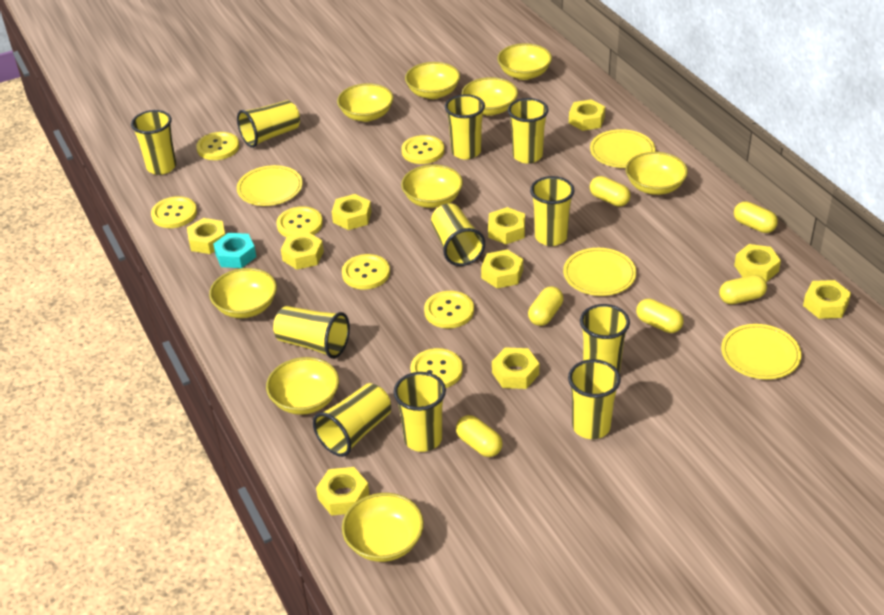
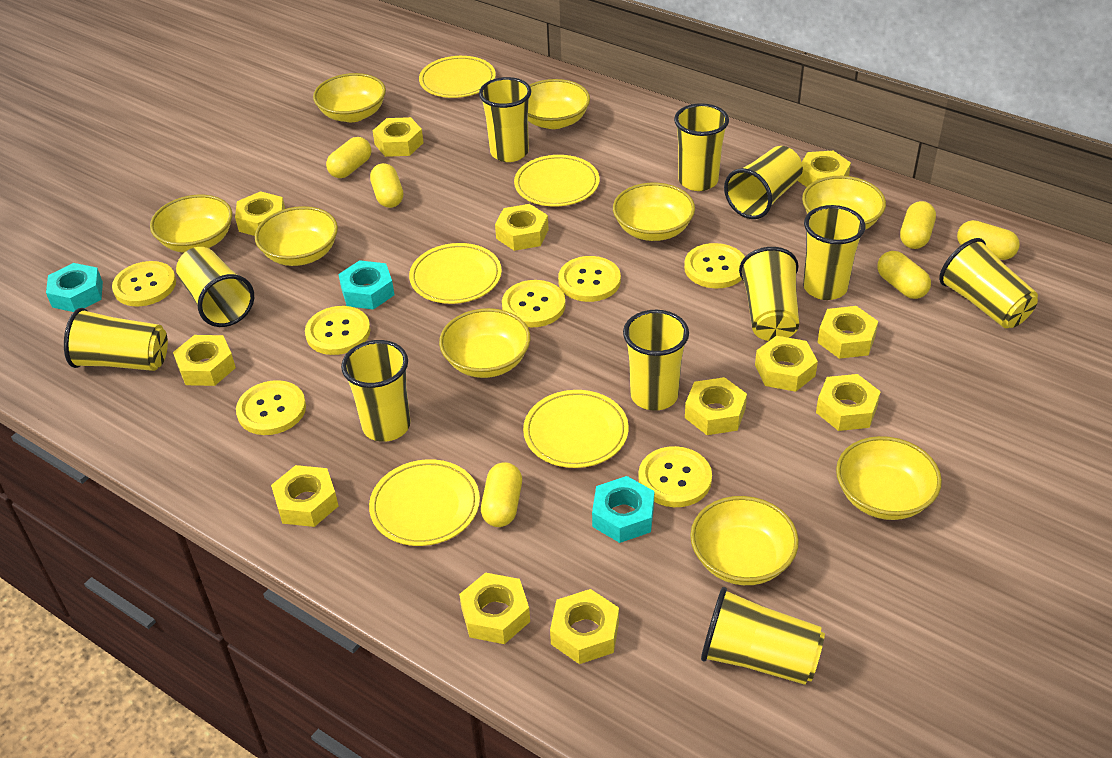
turquoise nut: [213,233,256,268] = 1 -> [46,263,103,312] [338,260,394,310] [592,476,654,543] = 3
yellow nut: [187,218,225,254] [281,232,324,270] [316,467,369,516] [332,194,371,230] [481,249,523,288] [488,207,525,244] [492,347,539,389] [569,99,605,131] [734,244,781,282] [803,280,851,319] = 10 -> [173,335,236,386] [235,191,285,236] [271,465,339,527] [373,117,424,157] [459,572,530,644] [495,204,549,251] [550,589,619,664] [685,377,747,435] [755,336,818,392] [798,151,851,187] [816,374,881,431] [817,306,878,359] = 12
yellow plate: [237,165,303,206] [563,248,636,296] [590,129,655,168] [721,324,801,379] = 4 -> [369,459,480,546] [409,243,502,304] [419,56,496,98] [514,155,600,206] [523,390,629,468] = 5

